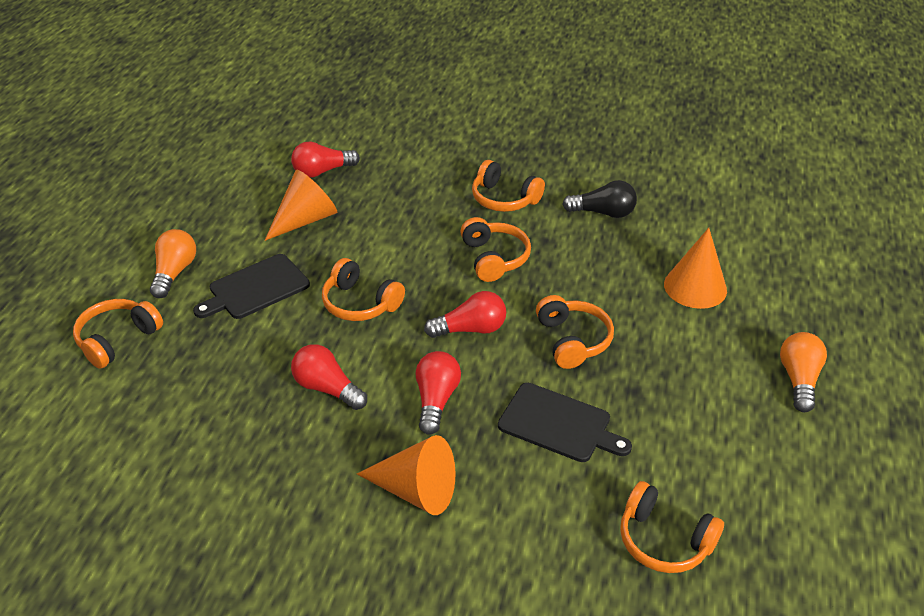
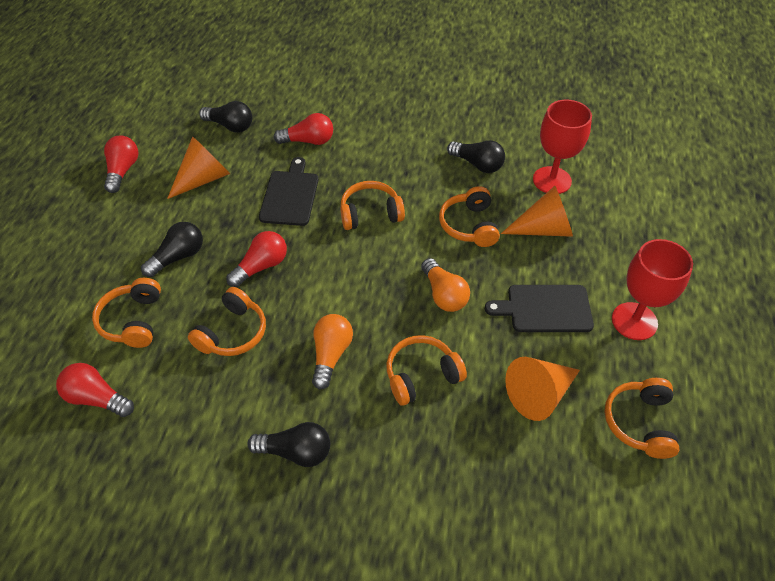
black light bulb: [562,180,637,218] = 1 -> [141,222,203,277] [199,101,252,133] [248,422,330,467] [447,140,505,173] = 4
red goblet: none = 0 -> [533,100,592,194] [612,239,693,340] = 2

